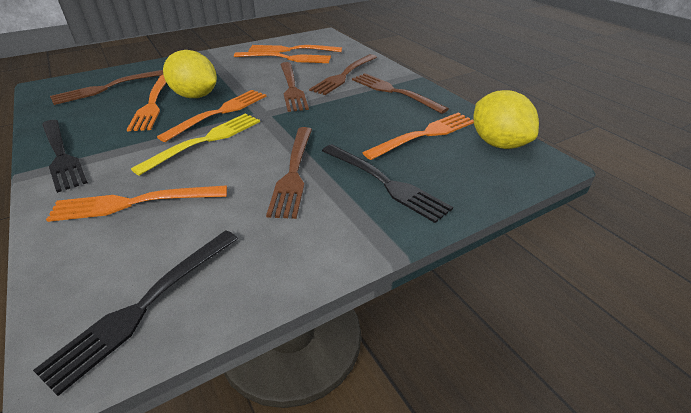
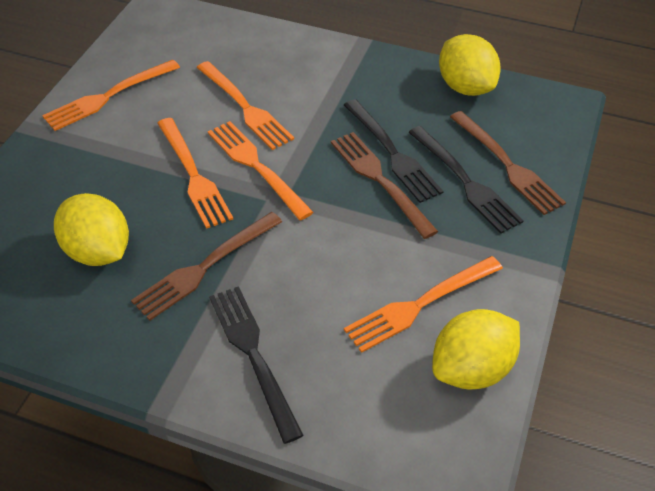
brown fork: [50,70,163,105] [266,127,312,219] [280,62,309,112] [309,54,377,95] [352,73,449,114] = 5 -> [131,212,282,320] [331,132,438,239] [450,111,566,215] = 3
orange fork: [46,185,227,222] [127,75,166,131] [157,90,266,142] [234,52,331,63] [248,45,342,53] [362,113,474,160] = 6 -> [42,60,180,131] [157,118,233,229] [197,61,294,150] [208,121,313,221] [344,256,503,353] = 5
yellow fork: [131,113,260,176] = 1 -> none = 0
yellow lemon: [163,50,217,98] [473,90,539,149] = 2 -> [54,193,129,266] [432,309,520,390] [439,34,500,96] = 3

